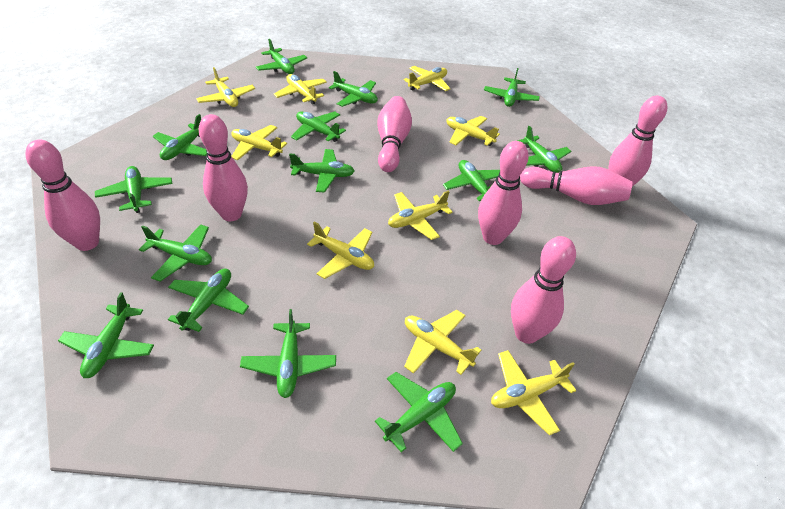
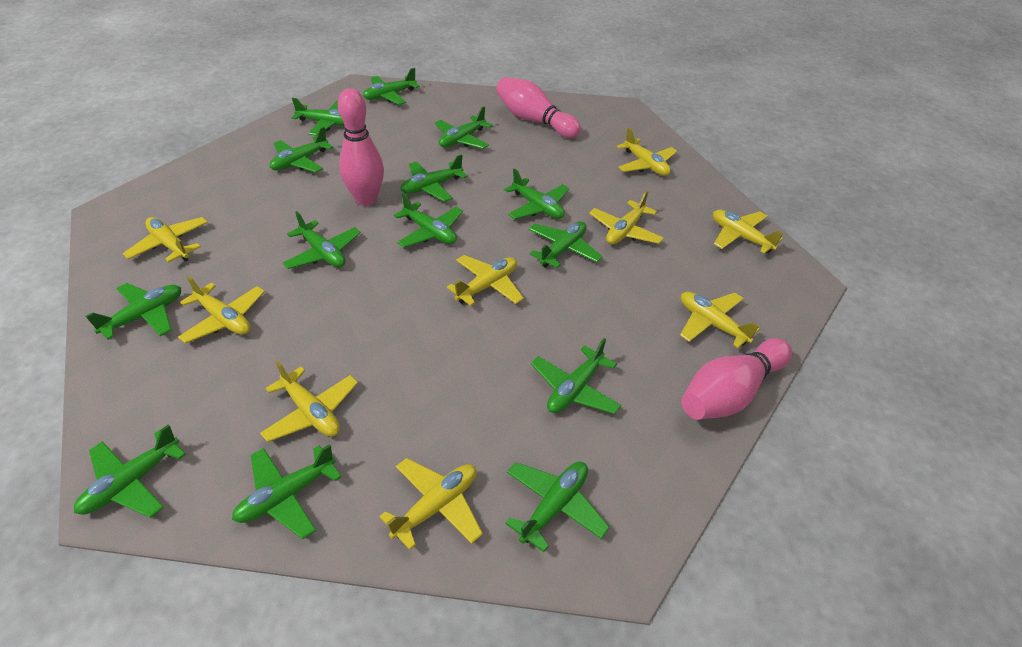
pink bowling pin: [25,139,100,251] [199,114,248,221] [377,96,412,172] [478,141,529,245] [511,236,576,344] [520,166,632,205] [609,96,667,187] = 7 -> [338,88,384,206] [496,77,581,138] [681,338,792,420] = 3

